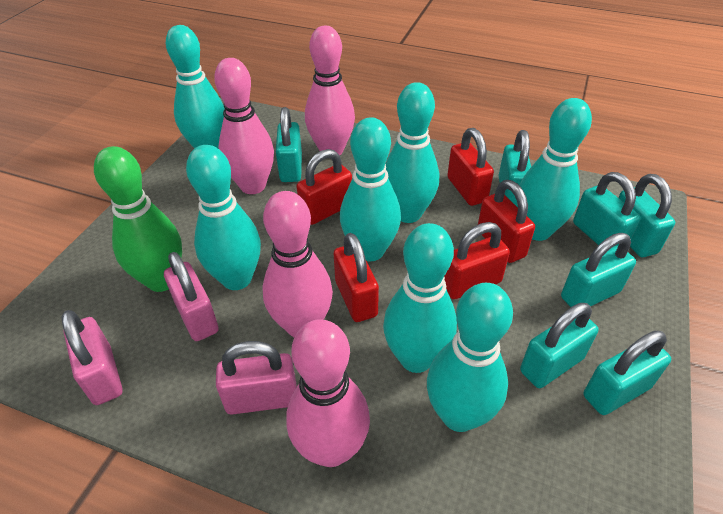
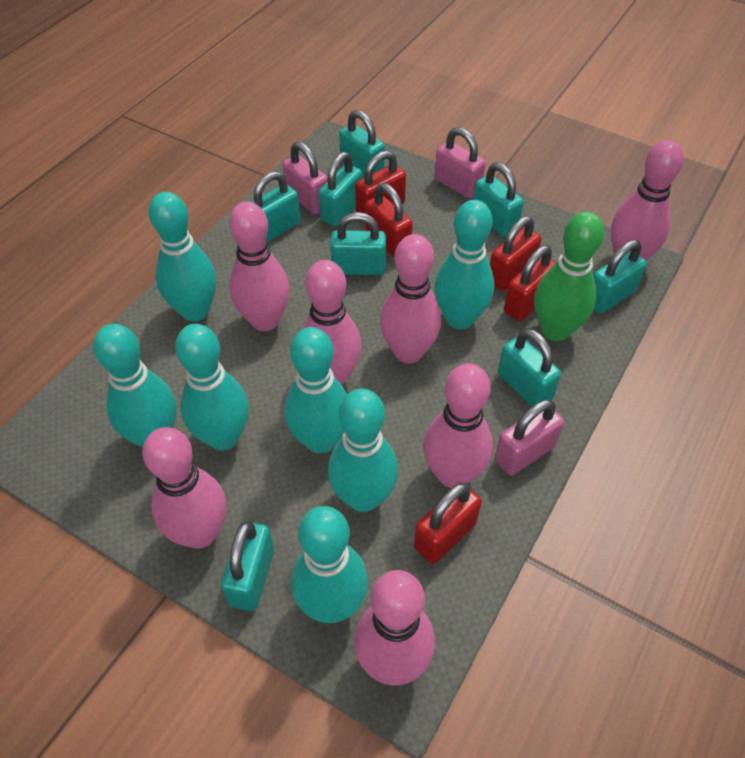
pink bowling pin: [214,58,274,194] [262,191,333,337] [286,319,370,467] [305,26,355,155] = 4 -> [142,427,227,548] [229,201,290,331] [302,260,362,385] [354,570,435,686] [380,234,441,363] [423,363,493,488] [611,140,684,260] = 7
turquoise padlock: [276,107,302,182] [499,130,531,206] [520,303,599,388] [561,233,636,307] [573,172,641,246] [583,331,671,415] [618,174,675,257] = 7 -> [221,520,274,611] [252,171,300,242] [319,152,362,226] [330,212,386,275] [339,110,385,177] [473,162,524,237] [498,329,561,406] [594,240,647,313] = 8

